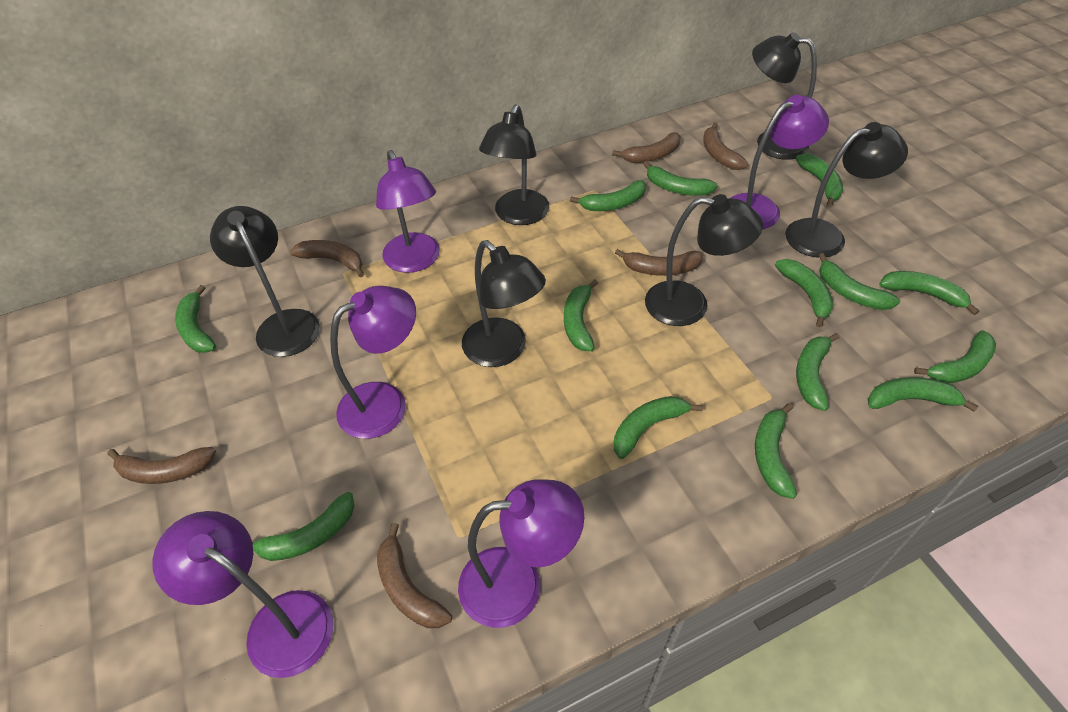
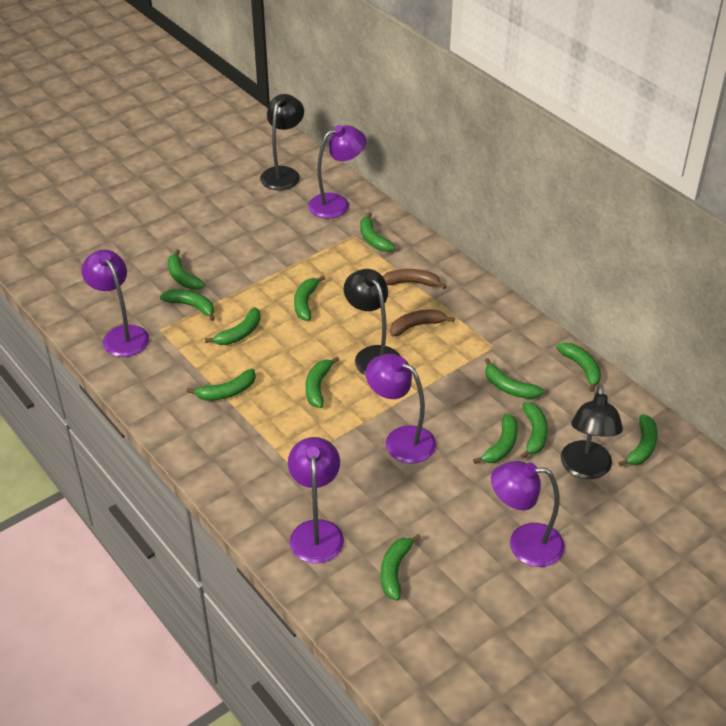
black lamp: [210,206,320,357] [462,240,546,367] [479,104,549,225] [645,194,763,326] [752,32,817,160] [785,122,908,258] = 6 -> [260,94,304,190] [344,269,400,376] [560,385,623,479] = 3
brown banana: [108,447,216,484] [290,240,364,277] [377,523,452,628] [612,132,681,163] [615,249,703,276] [703,123,748,170] = 6 -> [383,269,447,289] [390,309,455,336] = 2
green banana: [175,285,216,353] [252,492,355,561] [564,280,598,351] [570,180,646,211] [614,396,703,459] [643,161,718,196] [755,403,797,499] [775,259,834,327] [796,153,843,207] [796,333,840,411] [819,253,900,310] [868,377,978,412] [879,271,979,315] [914,330,996,383] = 14 -> [160,289,215,321] [168,249,205,290] [187,369,256,401] [205,307,261,345] [294,276,325,321] [306,356,339,408] [360,212,395,252] [381,534,421,601] [473,413,518,464] [485,358,544,399] [521,402,548,459] [556,343,601,392] [618,414,658,467] = 13

